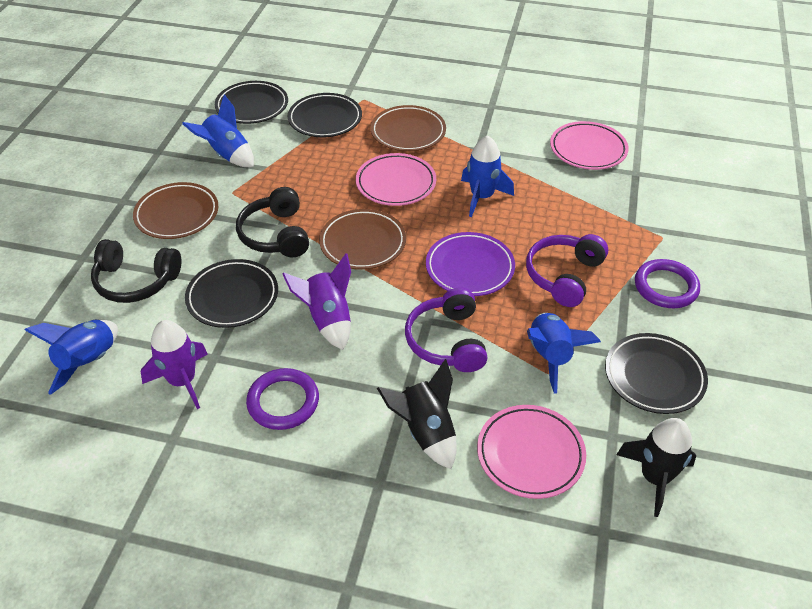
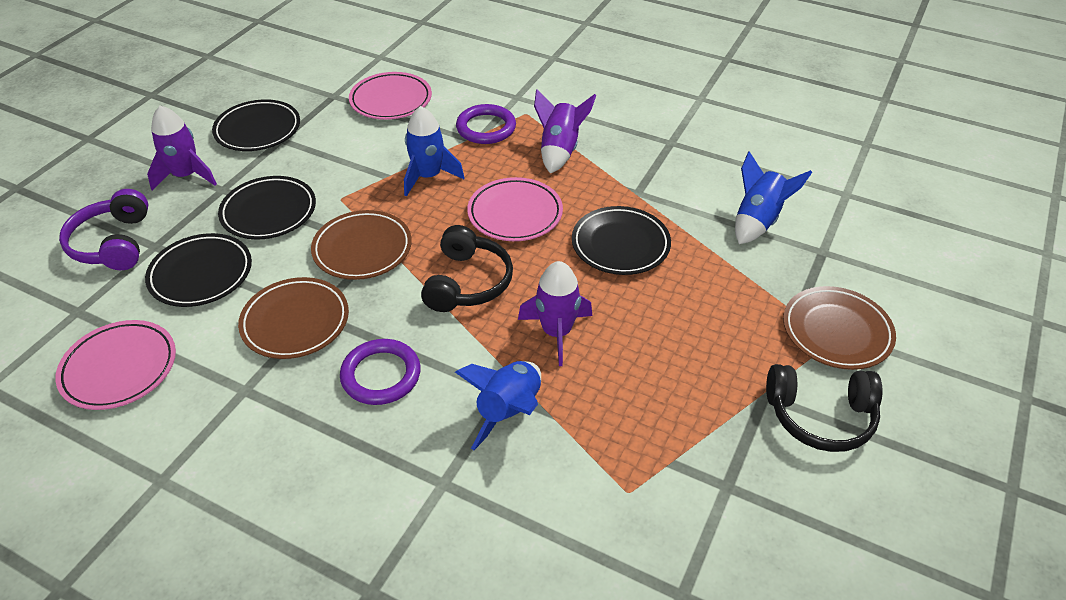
black rocket: [377,359,457,469] [616,418,696,517] = 2 -> none = 0
blue rocket: [25,320,118,395] [182,95,254,167] [461,135,514,217] [527,313,601,394] = 4 -> [404,106,465,196] [455,361,541,450] [735,151,812,244] = 3
purple headphones: [405,288,487,372] [526,234,608,307] = 2 -> [59,189,148,270] = 1
purple plate: [426,232,515,296] = 1 -> none = 0
purple rocket: [141,320,208,409] [283,253,351,350] = 2 -> [147,105,217,190] [518,261,592,366] [534,90,596,173] = 3

